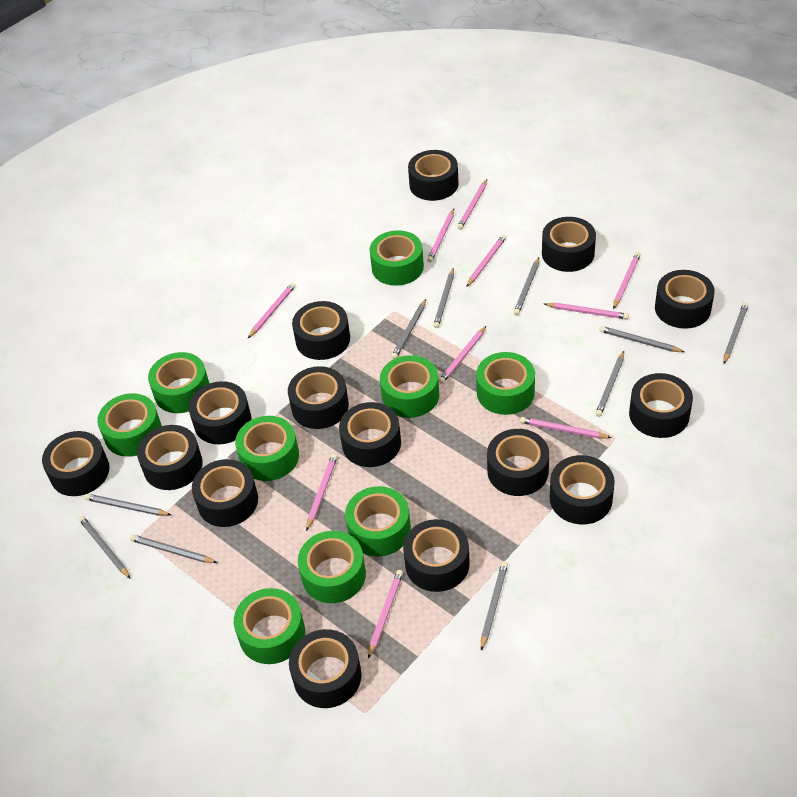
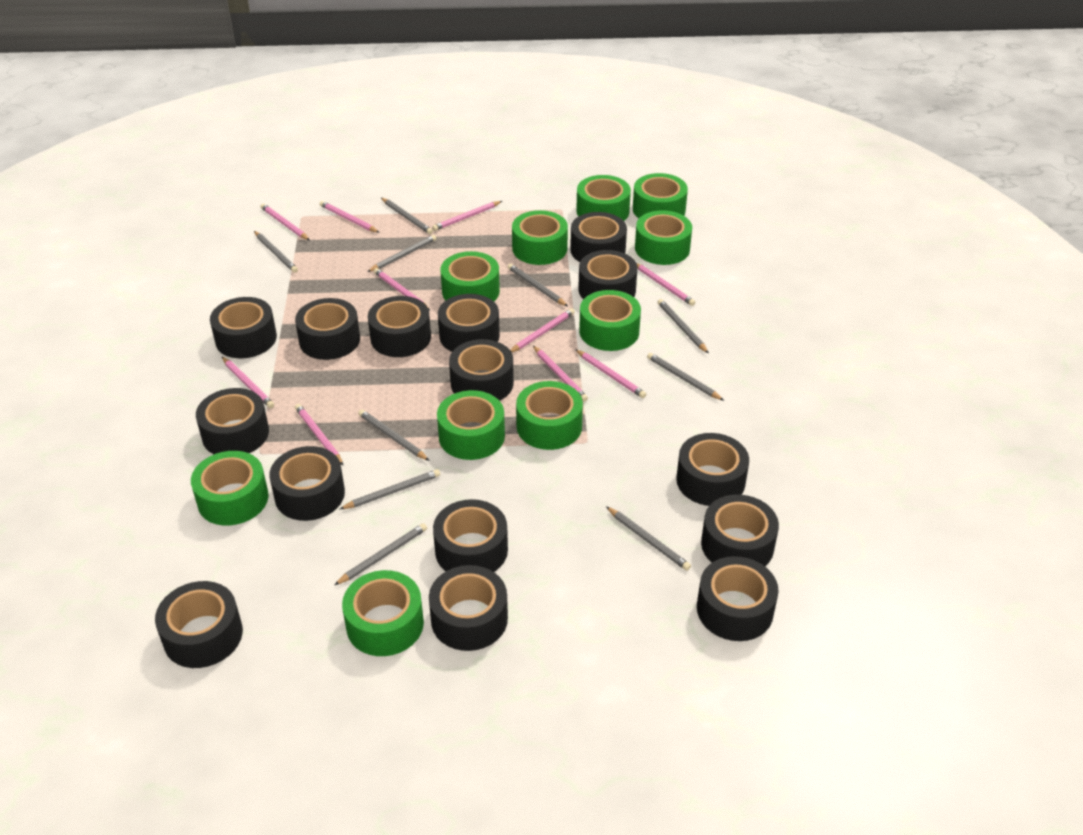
green tape: [97,393,162,457] [148,352,210,413] [234,588,305,664] [235,416,299,481] [298,531,366,603] [345,486,411,557] [370,230,424,286] [380,355,439,418] [476,352,535,415] = 9 -> [191,451,269,526] [342,570,424,656] [437,390,505,460] [441,251,500,301] [512,210,568,265] [516,381,583,450] [576,175,631,221] [579,290,641,351] [633,173,688,218] [635,210,692,265] = 10

